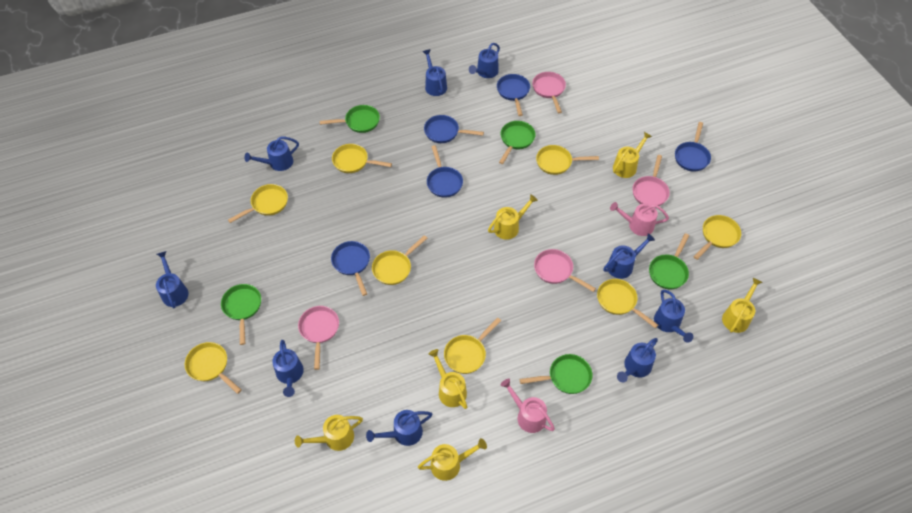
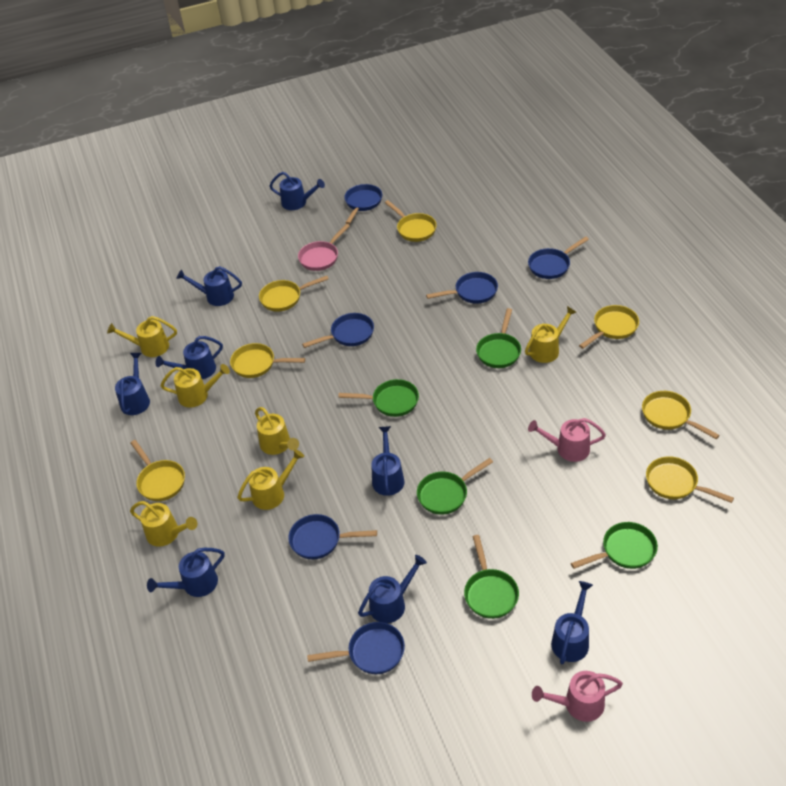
blue pan: [331,241,370,296] [424,115,484,143] [427,145,463,198] [497,74,530,116] [675,122,711,172] = 5 -> [288,514,377,559] [302,313,374,348] [307,622,405,674] [344,184,382,224] [426,272,498,304] [528,236,589,279] = 6
blue watering can: [156,251,189,308] [244,137,299,171] [272,340,304,397] [366,410,432,446] [423,49,447,96] [469,43,500,78] [603,233,655,279] [617,338,658,382] [654,290,694,343] = 9 -> [115,353,150,415] [147,548,225,597] [155,336,223,379] [176,266,242,306] [270,172,325,210] [358,555,427,623] [371,426,405,496] [551,581,593,664] = 8
pink pan: [298,306,339,370] [532,72,566,113] [534,249,596,292] [632,155,670,206] = 4 -> [298,224,350,271] = 1
yellow pan: [185,342,242,394] [228,184,288,223] [332,144,392,173] [372,235,427,285] [444,318,501,374] [536,145,599,175] [597,279,658,328] [693,215,741,260] = 8 -> [130,440,185,501] [230,343,305,378] [259,276,329,312] [385,200,437,242] [579,305,639,349] [642,391,720,439] [646,456,734,503] = 7

